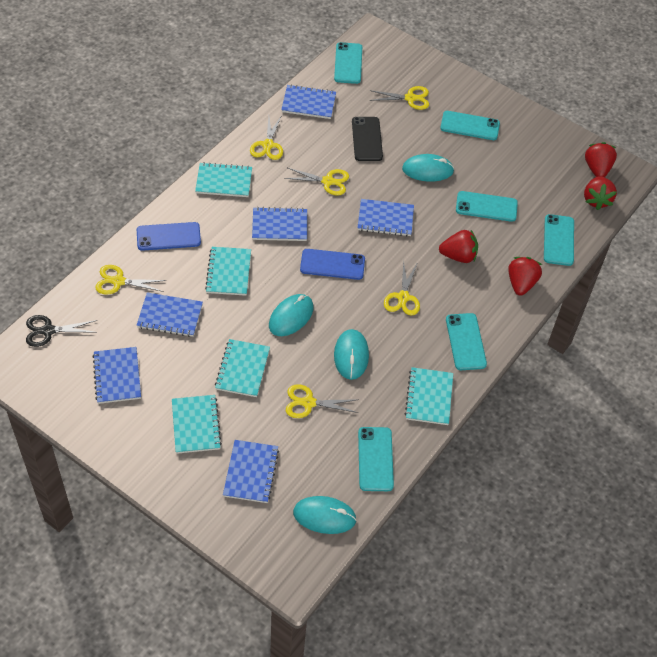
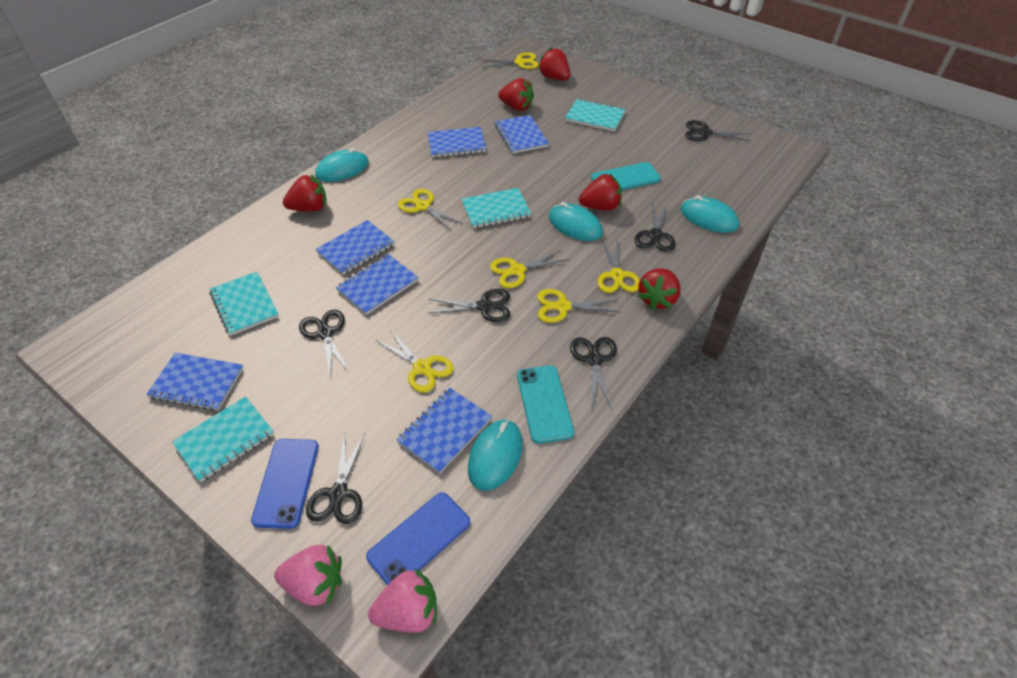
black phone: [352,117,383,161] = 1 -> none = 0
black scissors: [26,315,97,347] = 1 -> [299,310,349,377] [306,432,365,524] [429,289,511,322] [570,337,617,410] [634,202,676,252] [685,120,751,141] = 6
pink strawberry: none = 0 -> [274,545,342,606] [368,568,437,633] = 2
red strawberry: [439,230,478,263] [508,257,542,296] [584,176,617,210] [585,142,617,177] = 4 -> [283,175,327,212] [498,78,534,111] [538,47,570,80] [579,174,622,211] [637,268,681,310] = 5
turquoise notebook: [172,395,222,454] [195,162,252,197] [205,247,251,296] [215,339,270,397] [405,367,453,425] = 5 -> [172,396,274,482] [210,272,279,336] [462,188,531,228] [565,99,626,132] = 4
turquoise phone: [334,42,362,84] [358,427,394,491] [440,111,500,140] [446,313,487,370] [456,191,518,222] [544,214,574,266] = 6 -> [517,365,574,444] [591,162,661,190] = 2

